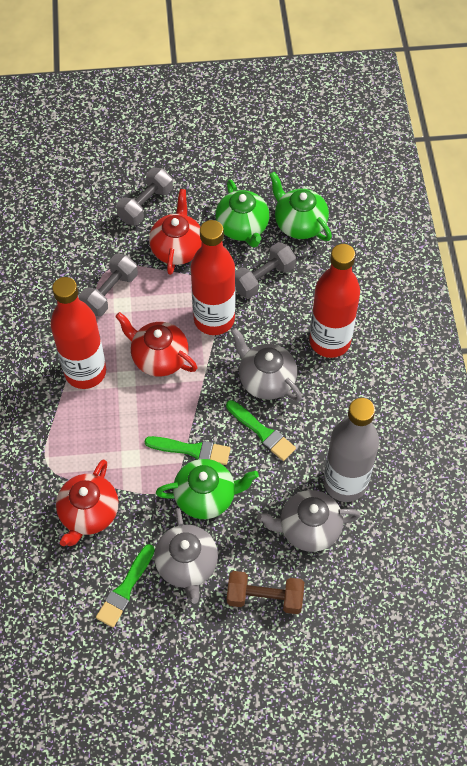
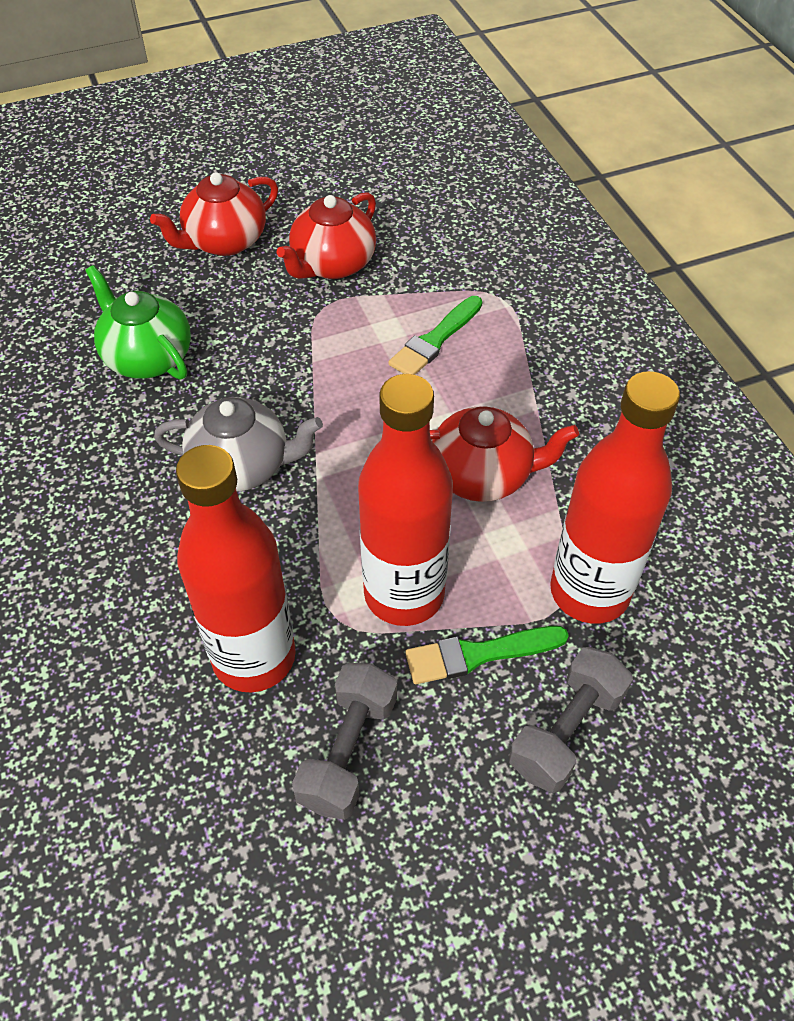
brown dumbbell: [227,571,304,614] = 1 -> none = 0
green brush: [96,544,155,627] [145,436,231,465] [226,400,296,461] = 3 -> [388,296,482,375] [405,626,569,684] = 2
green teapot: [156,459,259,519] [215,179,269,247] [269,172,332,241] = 3 -> [85,265,191,379] = 1
grey bottle: [323,398,379,502] = 1 -> none = 0
grey dumbbell: [79,254,138,316] [116,168,173,225] [235,242,296,298] = 3 -> [292,663,397,820] [509,647,633,793] = 2
grey teapot: [154,508,218,604] [231,328,302,401] [257,490,361,552] = 3 -> [154,397,323,492] = 1

